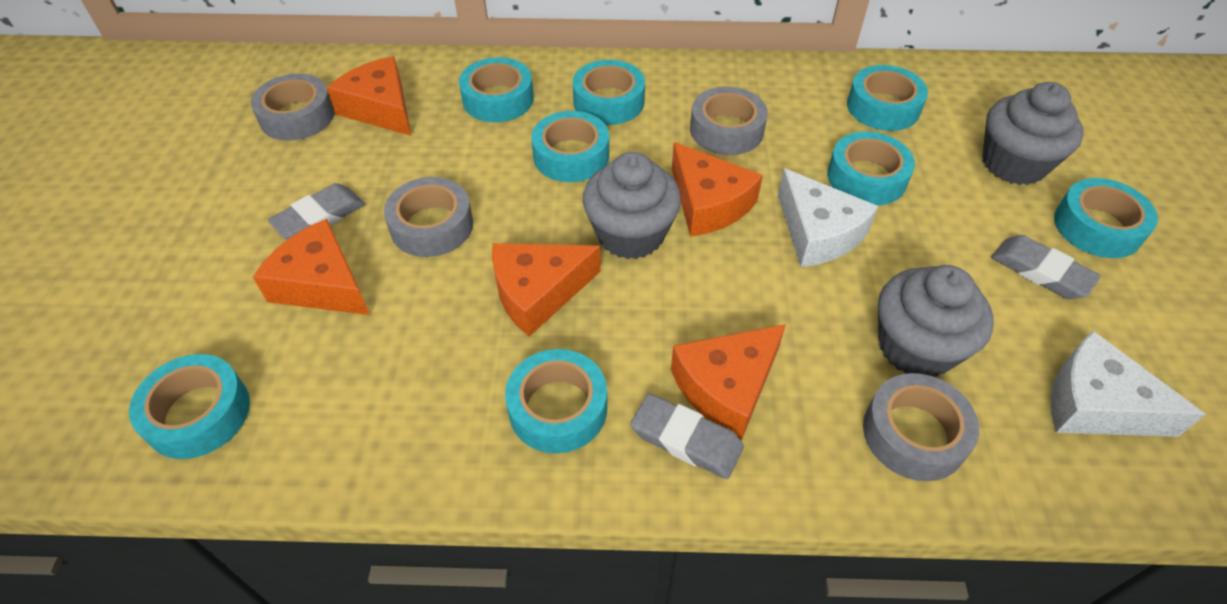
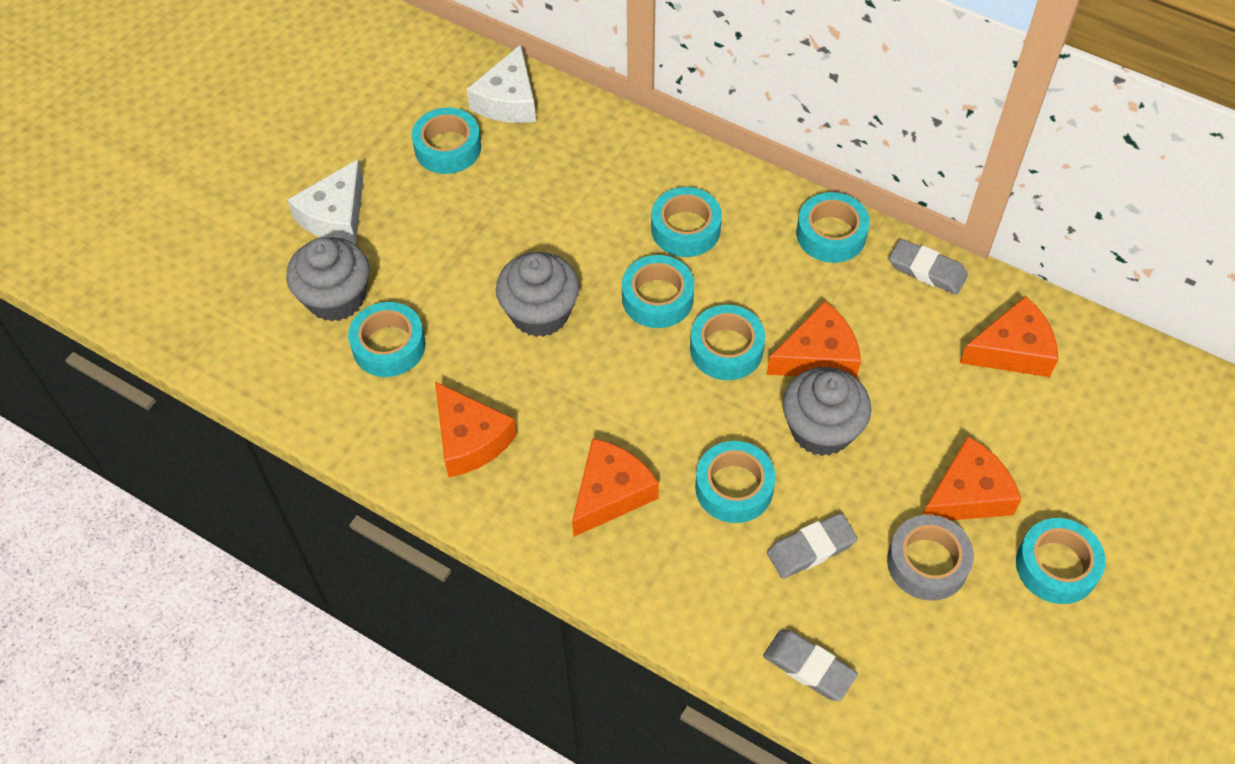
grey tape: [251,74,334,141] [384,177,473,257] [690,87,768,155] [863,373,979,481] = 4 -> [887,515,974,601] = 1

